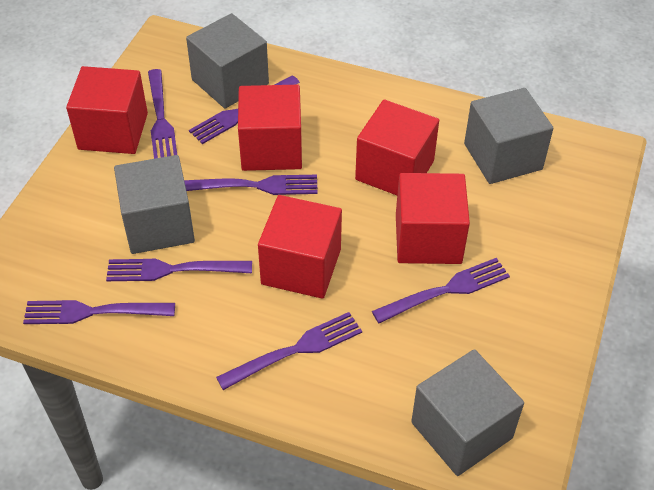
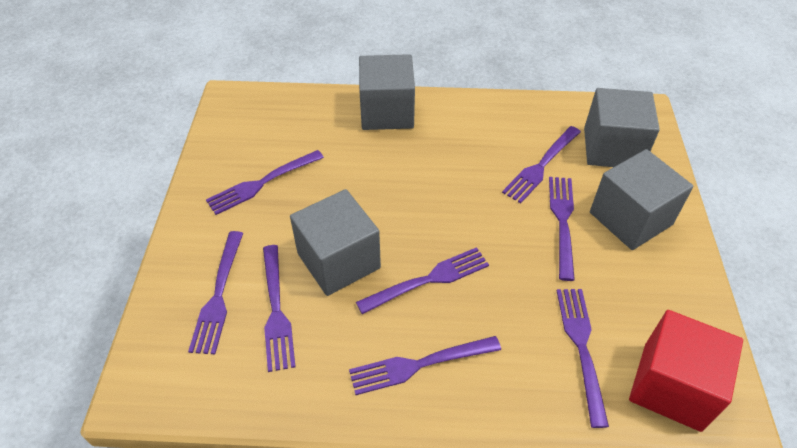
purple fork: [23,300,175,324] [106,259,252,281] [148,69,177,159] [184,175,318,195] [189,75,300,144] [216,312,362,390] [372,258,510,323] = 7 -> [188,231,243,354] [206,150,324,215] [263,245,296,372] [349,336,501,395] [356,247,489,314] [502,126,581,203] [549,177,575,281] [557,289,609,428] = 8
red cube: [66,66,148,154] [238,85,302,171] [258,195,342,299] [355,100,439,195] [396,173,470,264] = 5 -> [629,310,743,432] = 1

